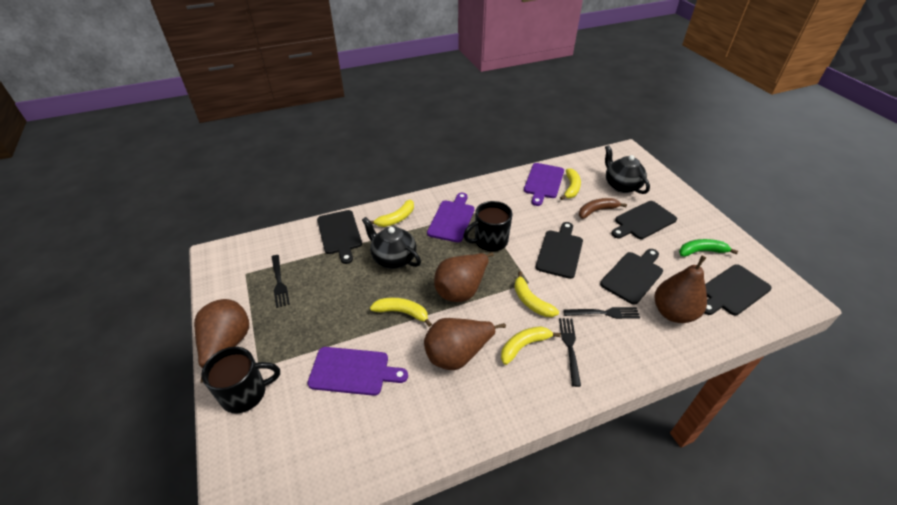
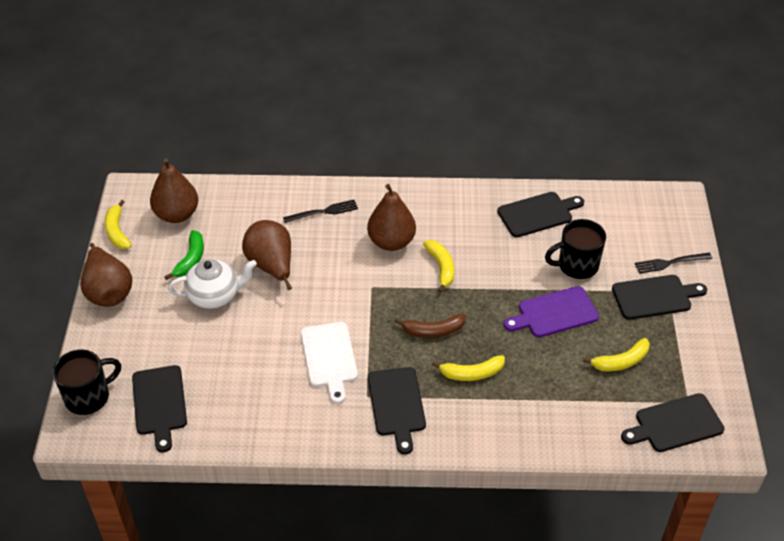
black fork: [272,255,290,308] [559,318,581,387] [563,307,640,319] = 3 -> [283,200,358,223] [635,253,712,274] = 2
black teapot: [362,217,421,269] [605,145,650,194] = 2 -> none = 0
purple cutting board: [307,347,408,396] [427,193,474,242] [524,163,564,206] = 3 -> [504,286,599,337] = 1
white cutting board: none = 0 -> [301,322,358,404] = 1
white teapot: none = 0 -> [168,259,257,309] = 1
yellow banana: [370,199,414,227] [370,298,432,327] [501,326,561,365] [514,271,559,317] [560,168,581,200] = 5 -> [105,200,132,249] [423,240,454,293] [432,355,505,381] [583,338,650,371] = 4

